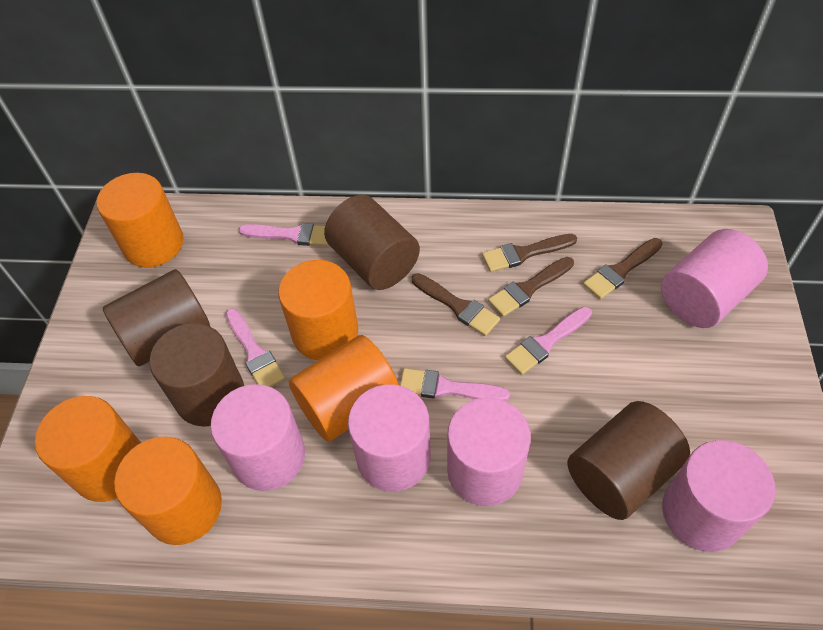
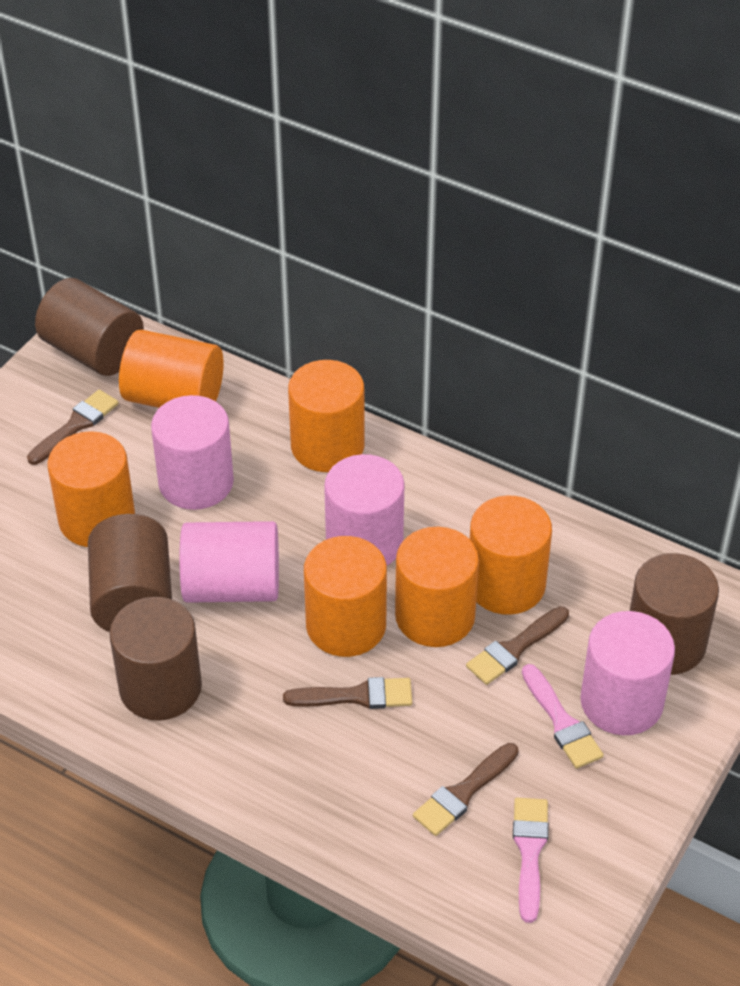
orange cylinder: [35,396,141,502] [97,173,184,267] [114,437,222,545] [278,260,358,360] [289,335,399,442] = 5 -> [48,431,135,547] [119,329,224,408] [288,360,365,472] [304,536,387,657] [395,527,479,647] [470,496,552,615] = 6
pink brush: [226,308,285,387] [239,223,329,246] [400,368,510,401] [505,307,592,375] = 4 -> [513,798,549,923] [522,664,604,769] = 2
pink cylinder: [210,384,305,491] [348,384,431,492] [447,397,531,506] [661,229,768,328] [662,440,775,552] = 5 -> [151,395,234,510] [179,521,279,603] [324,454,405,565] [580,611,675,735] = 4

